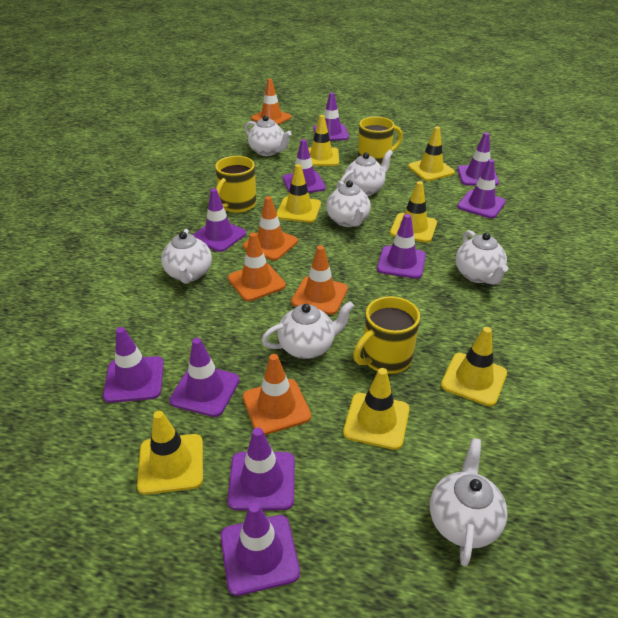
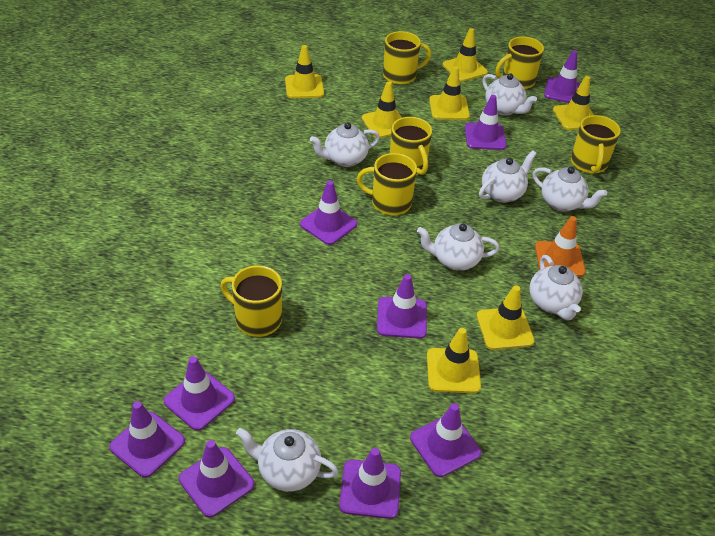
orange traffic cone: [228,233,286,301] [243,196,298,261] [243,354,311,435] [251,79,292,125] [291,245,348,315] = 5 -> [535,216,586,277] = 1
purple traffic cone: [103,327,164,403] [169,338,240,417] [193,188,246,252] [221,502,300,596] [227,428,295,510] [283,139,326,193] [313,92,349,141] [377,214,426,279] [457,132,499,186] [457,159,506,219] = 10 -> [109,401,185,478] [164,356,235,431] [179,440,254,517] [300,180,357,245] [339,448,401,519] [377,274,427,339] [410,403,481,477] [465,95,506,150] [544,50,581,103] = 9
yellow mug: [215,156,256,213] [353,296,420,374] [358,116,403,165] = 3 -> [221,265,282,337] [357,153,417,215] [383,31,431,85] [390,117,432,175] [496,37,544,89] [571,115,621,174] = 6

